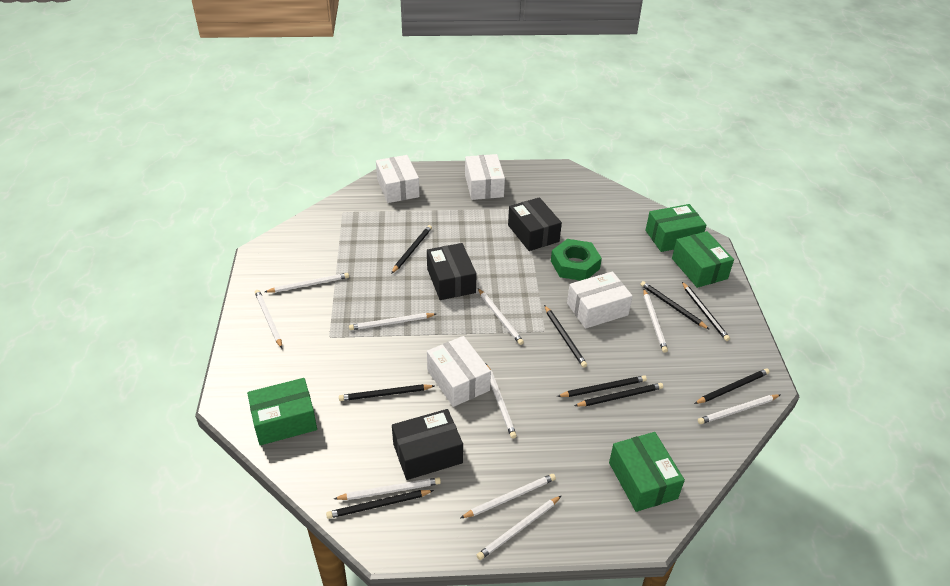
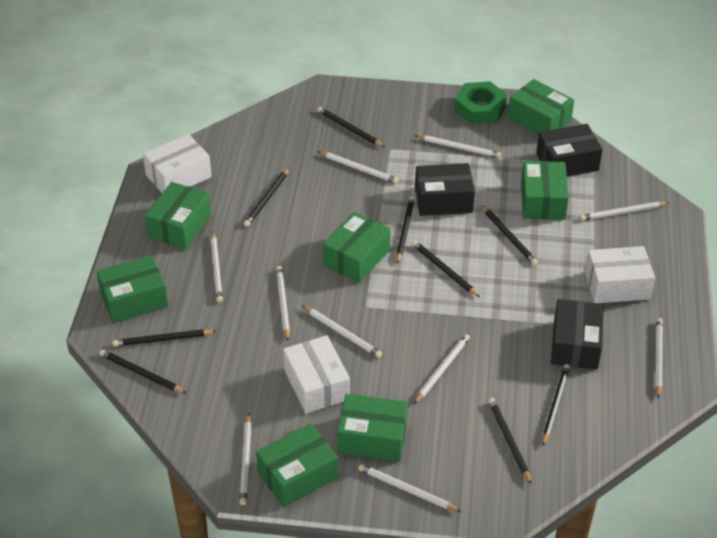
green box: [247,378,317,445] [609,432,685,512] [646,204,706,252] [672,231,734,288] = 4 -> [97,255,168,323] [145,182,211,249] [256,424,338,507] [323,212,391,283] [337,394,408,462] [508,79,574,135] [521,161,569,220] = 7
white box: [376,155,420,203] [427,336,491,407] [465,154,505,200] [567,271,632,329] = 4 -> [143,134,212,193] [283,335,350,414] [585,246,655,303] = 3

